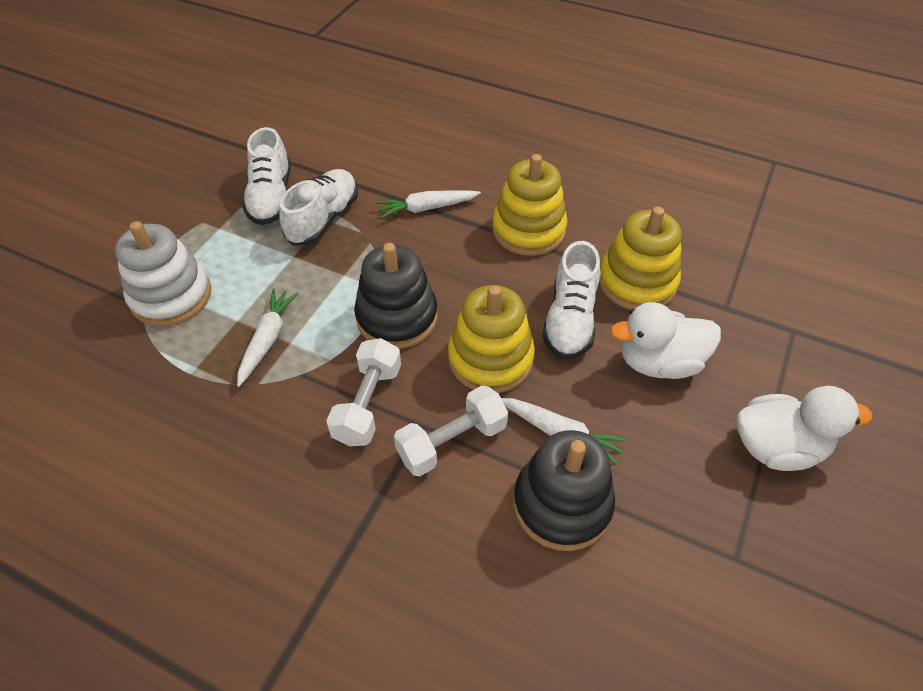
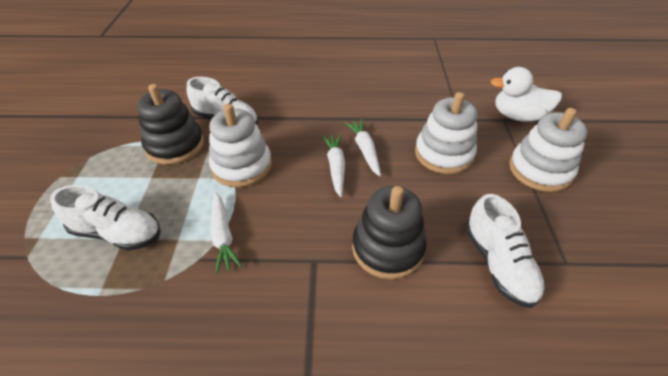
white duck: [610,302,721,379] [736,386,872,471] = 2 -> [490,67,562,122] = 1
white dumbbell: [326,338,401,446] [394,385,508,476] = 2 -> none = 0
white stacking toy: [115,221,211,327] = 1 -> [209,104,272,188] [415,92,478,174] [509,108,587,192] = 3
yellow stacking toy: [448,285,535,393] [492,154,568,256] [599,207,682,310] = 3 -> none = 0

